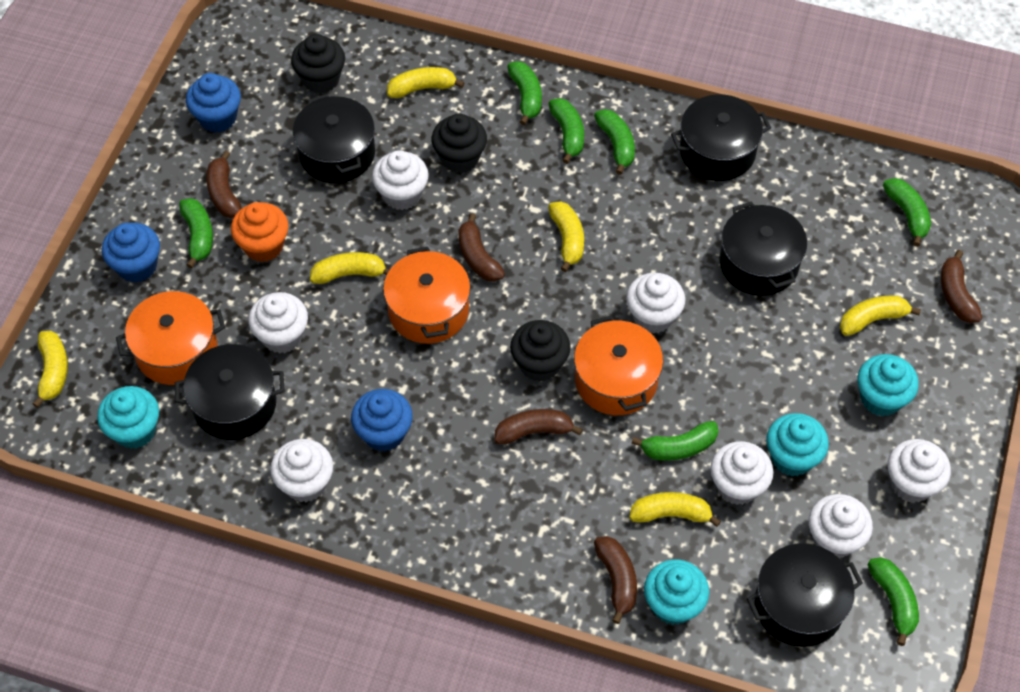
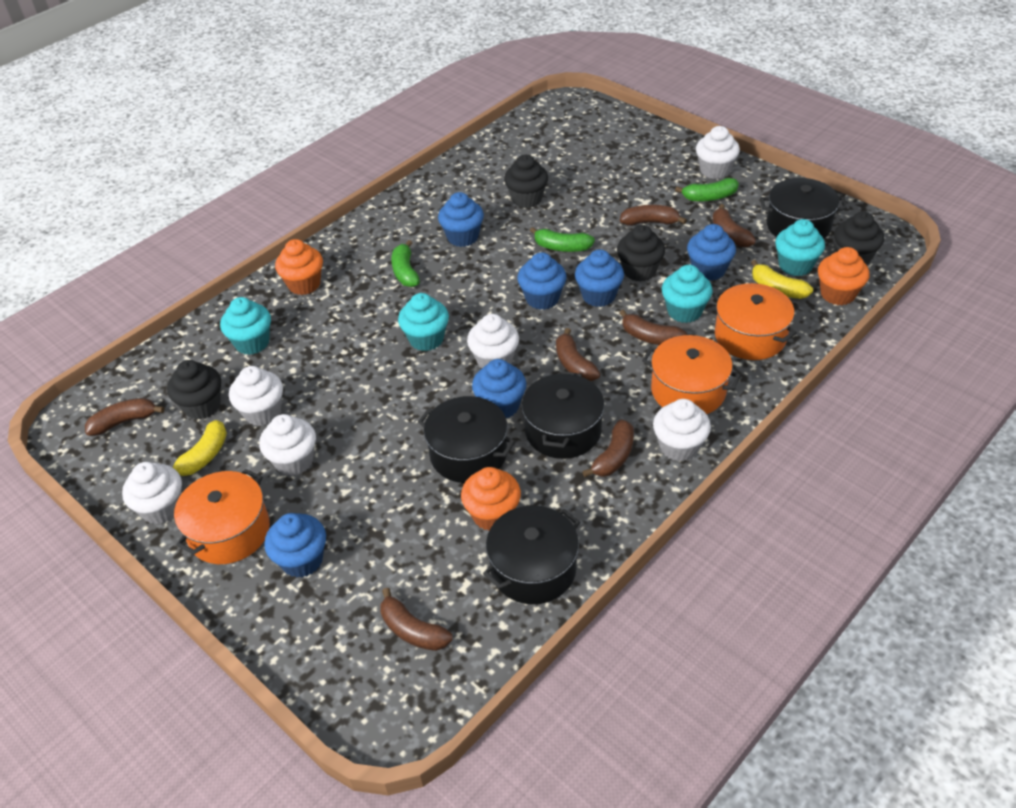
black cupcake: [291,34,345,93] [432,114,487,173] [510,320,570,382] = 3 -> [167,360,221,420] [504,155,548,208] [617,225,665,282] [834,212,884,265] = 4
black pot: [175,344,285,440] [293,94,375,183] [671,94,771,181] [720,201,807,296] [747,543,863,647] = 5 -> [418,396,515,483] [483,505,580,605] [522,371,605,459] [760,178,847,239] = 4
blue cupcake: [102,223,160,283] [186,73,241,133] [351,389,413,452] = 3 -> [264,513,326,578] [438,192,484,247] [472,359,526,418] [517,252,567,310] [575,249,624,307] [687,224,736,281] = 6
brown banana: [206,150,242,218] [459,213,505,282] [495,409,583,444] [594,536,637,624] [941,250,982,323] = 5 -> [85,398,164,436] [380,588,453,651] [556,328,600,381] [582,420,634,477] [619,310,687,345] [620,205,687,226] [712,204,756,247] = 7
green banana: [179,198,213,269] [507,61,542,125] [548,98,584,164] [594,109,635,175] [632,421,718,461] [867,557,919,646] [883,178,931,247] = 7 -> [391,240,420,287] [530,227,595,252] [675,178,739,201] = 3
orange cupcake: [231,202,288,262] = 1 -> [275,239,323,295] [461,467,521,531] [818,247,869,305] = 3
white cupcake: [248,292,308,354] [270,439,333,502] [372,150,429,210] [626,273,685,334] [710,441,774,505] [809,494,873,558] [888,439,951,503] = 7 -> [122,462,182,524] [229,366,283,426] [259,414,316,476] [467,314,519,368] [653,399,711,461] [696,126,740,179] = 6
yellow banana: [33,331,68,408] [310,252,389,284] [387,67,465,98] [548,201,584,272] [629,492,721,527] [840,295,921,336] = 6 -> [173,420,227,476] [751,260,813,299] = 2

